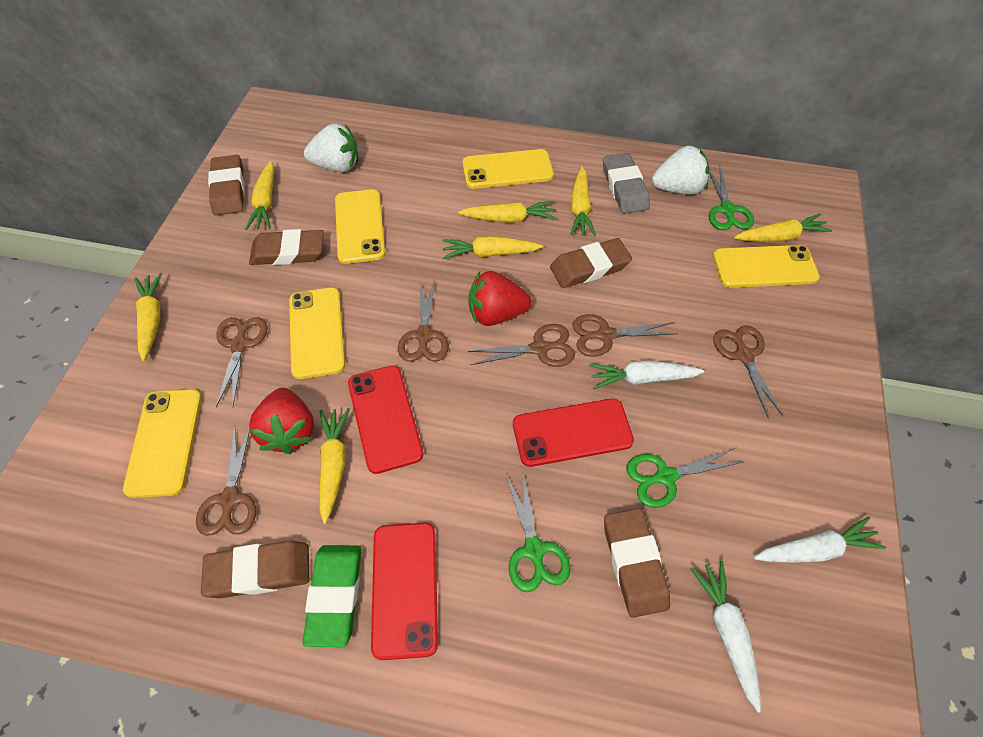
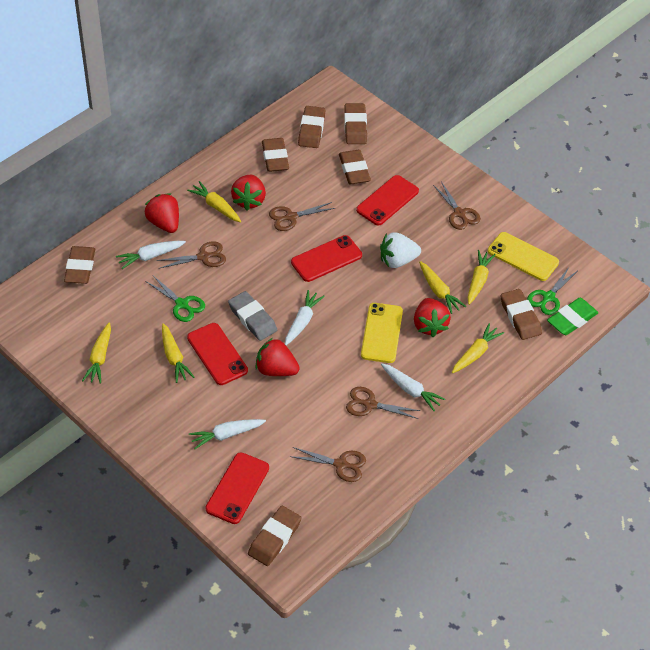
brown eraser: [201,540,309,598] [208,155,245,216] [249,229,324,265] [550,238,632,288] [604,508,670,618] = 5 -> [64,246,95,284] [248,506,302,566] [262,138,289,172] [298,106,325,148] [339,150,371,184] [344,103,367,144] [501,289,542,340] = 7
brown scissors: [196,427,256,536] [216,317,268,407] [398,278,449,362] [468,324,575,367] [572,314,678,357] [713,325,783,419] = 6 -> [157,241,226,269] [269,202,335,231] [290,447,366,482] [346,387,420,419] [433,181,480,230] = 5
green scissors: [506,470,570,592] [626,448,743,508] [709,167,754,230] = 3 -> [145,276,205,322] [527,266,577,315] = 2
red phone: [348,365,424,474] [371,523,438,660] [513,399,634,467] = 3 -> [187,323,248,385] [205,453,269,524] [291,235,362,282] [356,175,419,226] = 4
red strawberry: [249,388,314,454] [468,271,532,326] = 2 -> [144,193,179,233] [231,175,266,210] [255,338,300,376] [414,298,451,337] = 4
white carrot: [589,361,705,389] [690,561,761,713] [754,517,886,563] = 3 -> [116,241,186,269] [189,419,266,449] [285,290,325,345] [381,363,446,411] = 4
white strawberry: [304,123,358,172] [652,146,709,194] = 2 -> [380,232,421,268] = 1
yellow carrot: [135,273,162,361] [245,161,274,230] [319,408,350,524] [442,236,543,259] [458,201,556,223] [570,167,596,236] [734,213,832,242] = 7 -> [82,323,111,384] [162,323,194,383] [187,181,242,223] [419,261,466,314] [452,323,504,373] [467,250,496,305] = 6
yellow phone: [123,389,202,498] [289,287,345,379] [335,189,385,264] [463,149,554,189] [713,245,820,288] = 5 -> [361,303,403,363] [488,232,559,281] = 2

